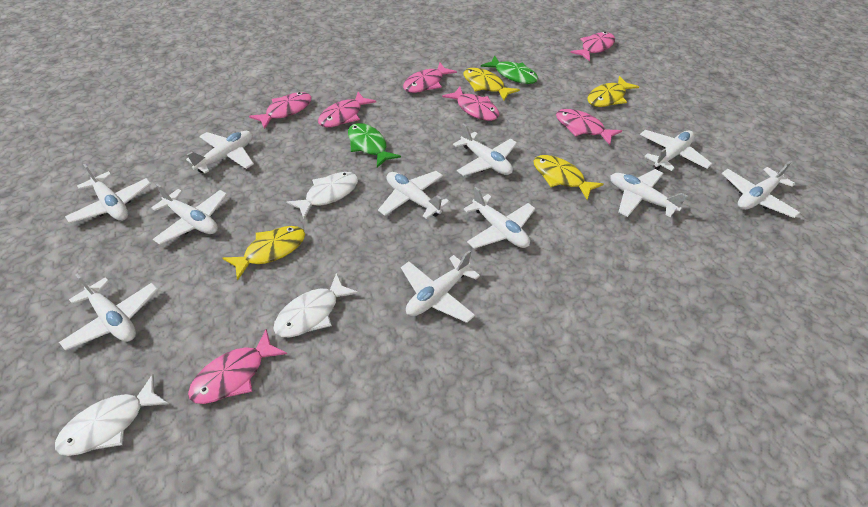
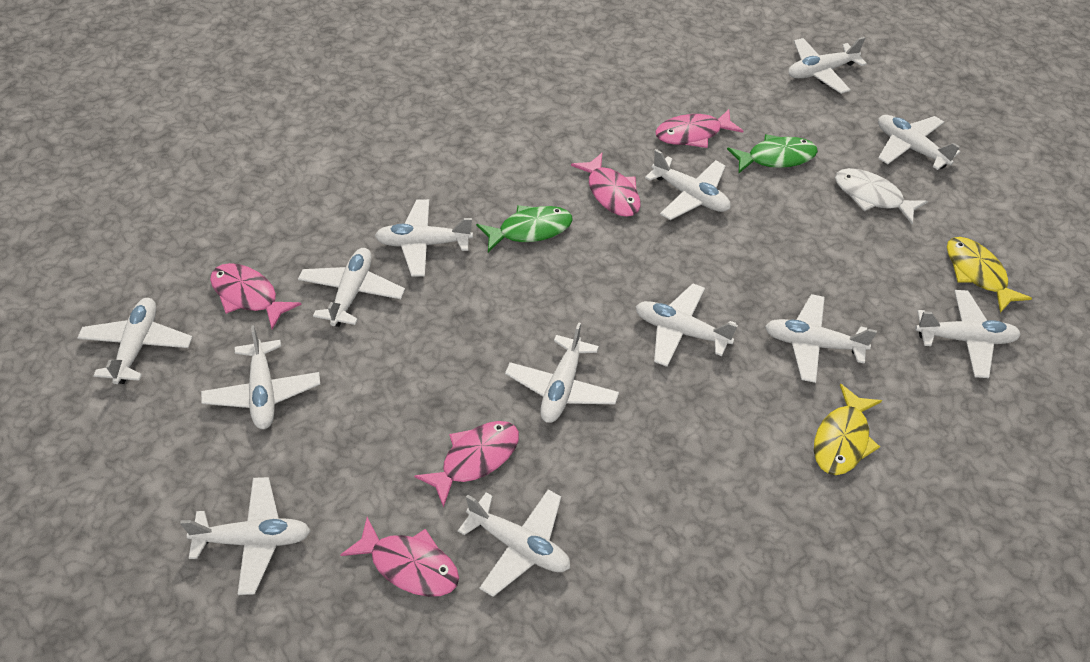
pink fish: [188,329,287,404] [249,92,312,129] [318,92,376,127] [403,63,457,93] [442,87,499,121] [556,109,622,145] [570,32,615,61] = 7 -> [210,263,302,329] [340,517,459,597] [414,421,519,508] [571,153,641,217] [655,109,743,148] = 5
white fish: [55,374,169,456] [273,272,359,337] [286,172,358,219] = 3 -> [835,168,928,224] = 1
white plane: [59,274,159,351] [65,164,151,223] [151,184,227,245] [186,131,254,173] [378,171,450,219] [401,250,480,323] [453,123,517,176] [464,187,536,249] [610,169,687,217] [640,130,712,171] [722,161,800,218] = 11 -> [77,298,192,384] [180,477,311,595] [201,325,321,429] [298,248,405,327] [375,199,473,276] [458,489,570,597] [505,322,619,423] [635,284,738,367] [645,149,731,220] [765,294,877,383] [788,37,867,94] [878,115,960,170] [915,290,1021,378] = 13
yellow fish: [223,226,305,280] [464,68,520,101] [534,155,603,200] [587,76,639,107] = 4 -> [814,384,882,475] [947,237,1032,313] = 2

